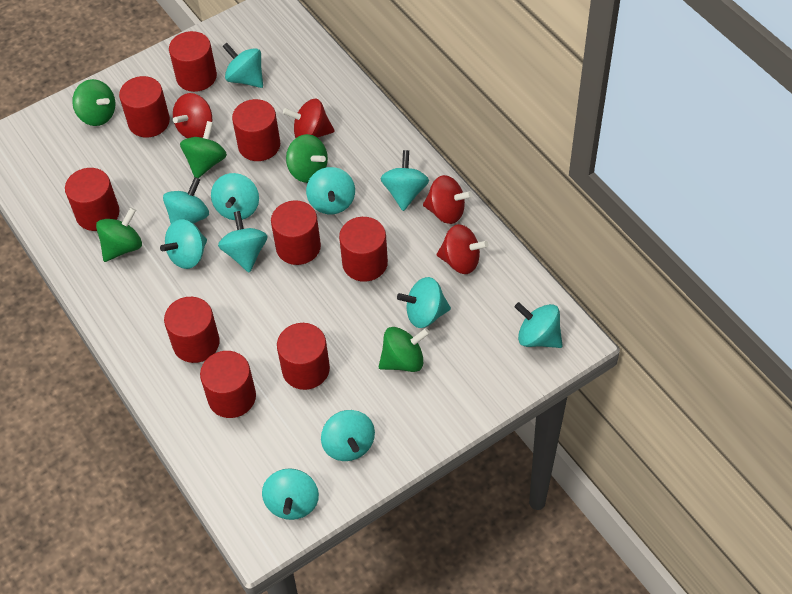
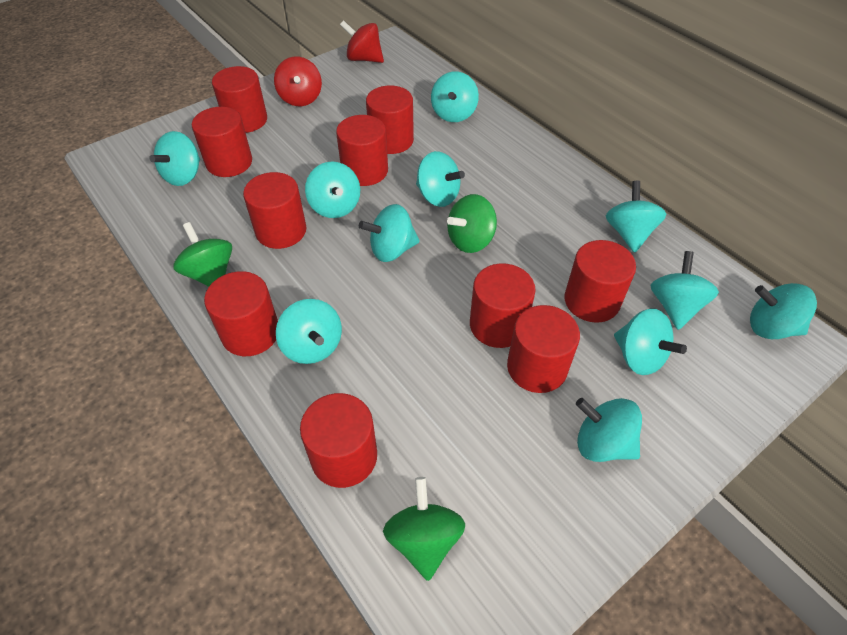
green spinning top: [72,79,115,126] [96,207,142,262] [180,121,227,178] [286,134,328,183] [379,327,430,372] = 5 -> [173,222,232,287] [383,477,465,581] [447,194,497,253] = 3
red cylinder: [65,168,120,231] [119,76,170,138] [164,297,220,363] [169,31,217,92] [200,351,256,418] [232,99,280,161] [271,200,321,265] [277,323,330,390] [339,217,388,282] = 9 -> [192,107,252,177] [204,271,278,356] [212,66,267,133] [243,172,306,249] [300,393,377,488] [336,115,388,186] [366,85,414,154] [470,263,536,348] [507,305,580,393] [564,240,636,323] = 10
red spinning top: [173,93,212,138] [283,99,334,138] [423,175,473,224] [437,224,489,274] = 4 -> [274,57,322,106] [340,20,384,63] = 2

